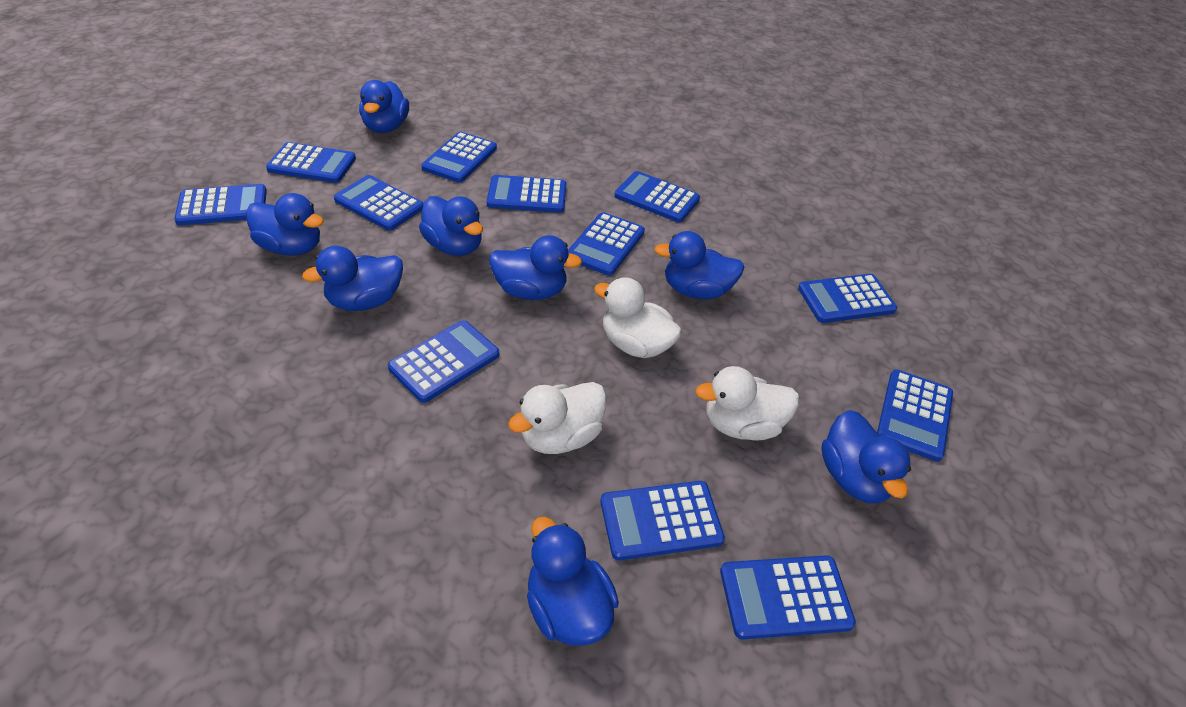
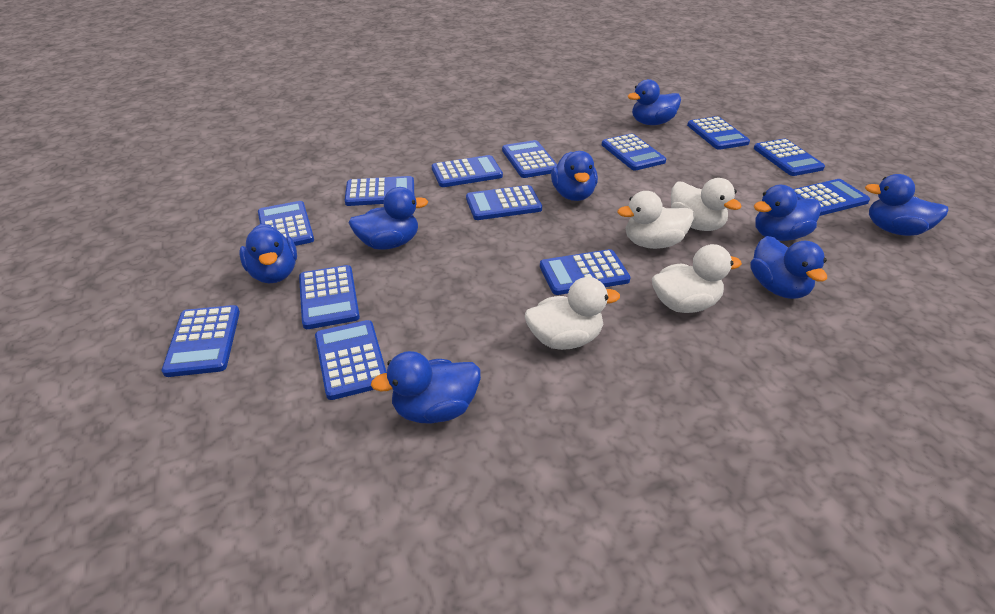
blue calculator: [174,184,267,225] [266,142,356,183] [334,175,424,231] [388,320,499,403] [421,132,497,183] [487,175,566,213] [568,212,645,276] [600,481,725,560] [614,171,700,222] [720,555,856,639] [798,274,897,323] [877,369,953,462] = 12 -> [162,305,240,377] [258,201,314,246] [299,265,360,329] [315,320,387,400] [345,176,414,206] [432,155,503,187] [466,185,542,220] [502,140,557,178] [540,249,631,295] [602,133,666,171] [687,116,750,150] [754,139,825,176] [793,179,870,216] = 13
white duck: [508,382,607,454] [594,277,682,358] [695,366,799,440] = 3 -> [525,277,620,350] [617,191,694,249] [652,244,742,313] [671,178,742,231] = 4

